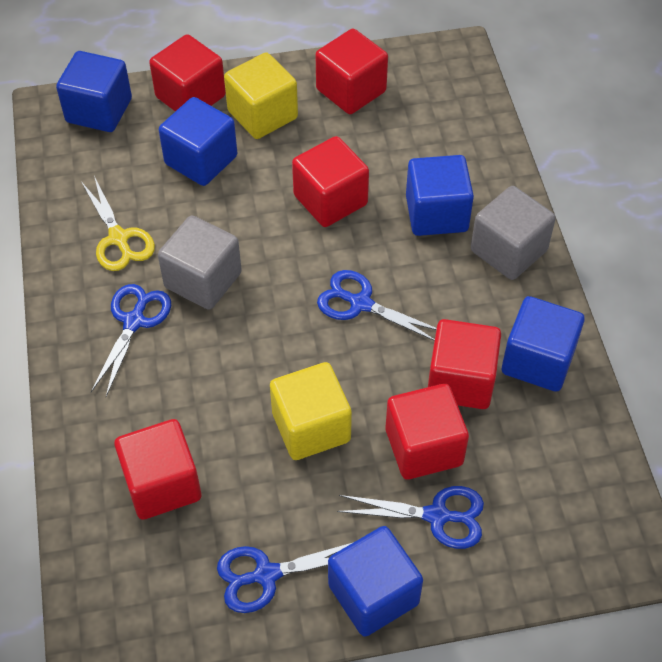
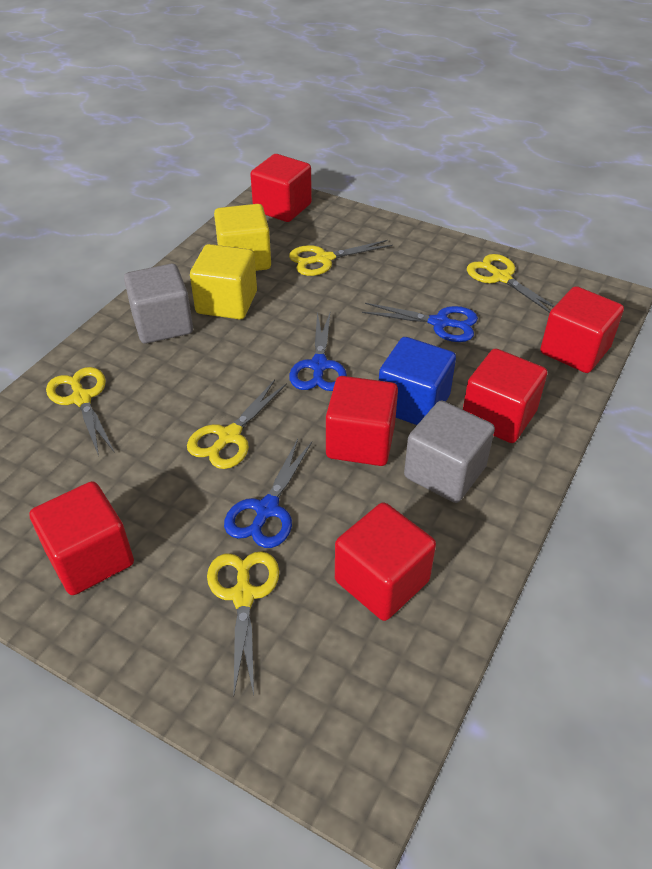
blue cube: [56,51,132,132] [159,97,237,186] [328,526,423,637] [406,155,474,236] [502,296,585,392] = 5 -> [379,337,456,425] = 1
blue scissors: [91,284,171,396] [217,542,354,613] [317,270,437,341] [337,486,484,549] = 4 -> [224,439,312,548] [289,312,347,391] [362,303,478,342] = 3
yellow scissors: [82,176,155,271] = 1 -> [46,367,115,456] [187,380,287,469] [207,551,279,697] [289,240,393,276] [467,254,555,313] = 5

